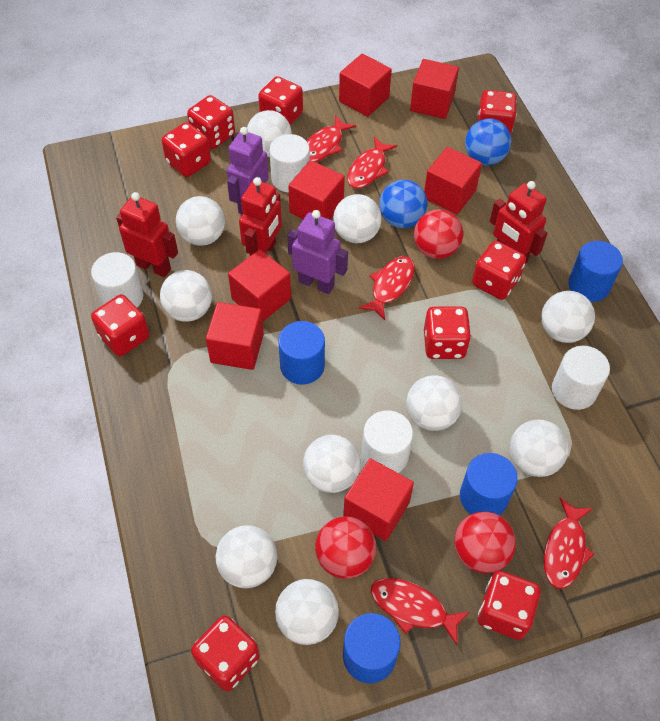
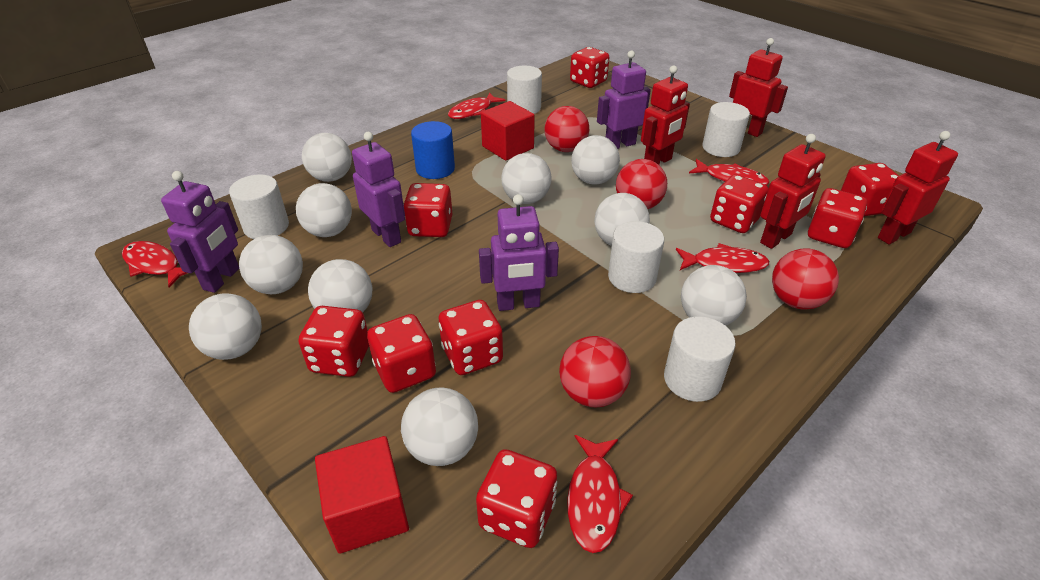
blue ball: [379,180,427,228] [465,118,511,165] = 2 -> none = 0
blue cylinder: [278,321,325,385] [343,613,401,684] [460,453,518,515] [568,241,623,302] = 4 -> [411,121,455,179] = 1
purple robot: [227,127,269,214] [287,210,348,294] = 2 -> [161,171,239,293] [352,132,405,247] [479,194,559,311] [597,51,651,149] = 4
red ball: [315,516,376,579] [414,209,463,259] [454,512,516,573] = 3 -> [545,106,589,152] [559,336,631,407] [616,159,667,209] [772,248,839,310] = 4
red cube: [206,302,264,370] [228,249,291,321] [288,160,345,220] [339,54,392,117] [343,458,414,541] [410,59,459,119] [424,147,482,214] = 7 -> [315,436,409,554] [481,101,535,161] = 2
red robot: [116,192,178,277] [239,177,282,256] [490,181,547,264] = 3 -> [641,65,690,165] [729,38,788,137] [760,134,826,249] [878,131,958,244] = 4
white cylinder: [91,252,143,307] [269,134,310,193] [362,410,413,473] [552,346,610,410] = 4 -> [229,175,289,239] [507,66,542,114] [608,221,664,293] [664,316,736,402] [702,102,750,157] = 5

